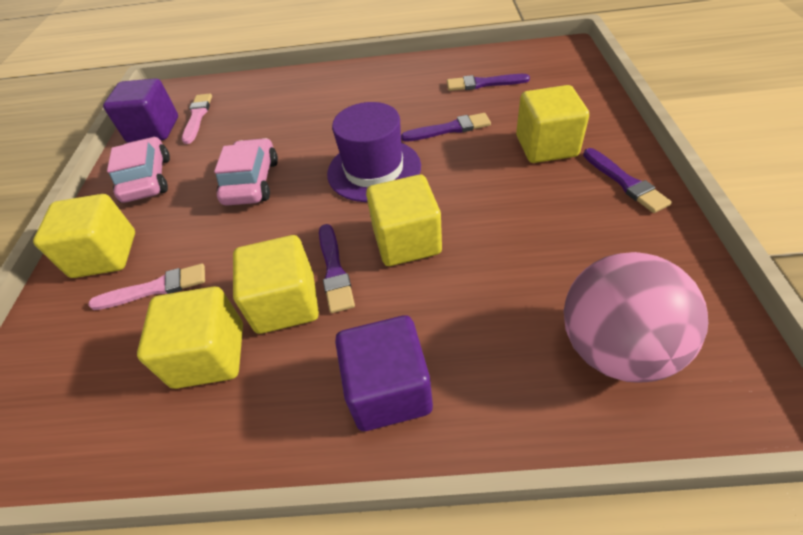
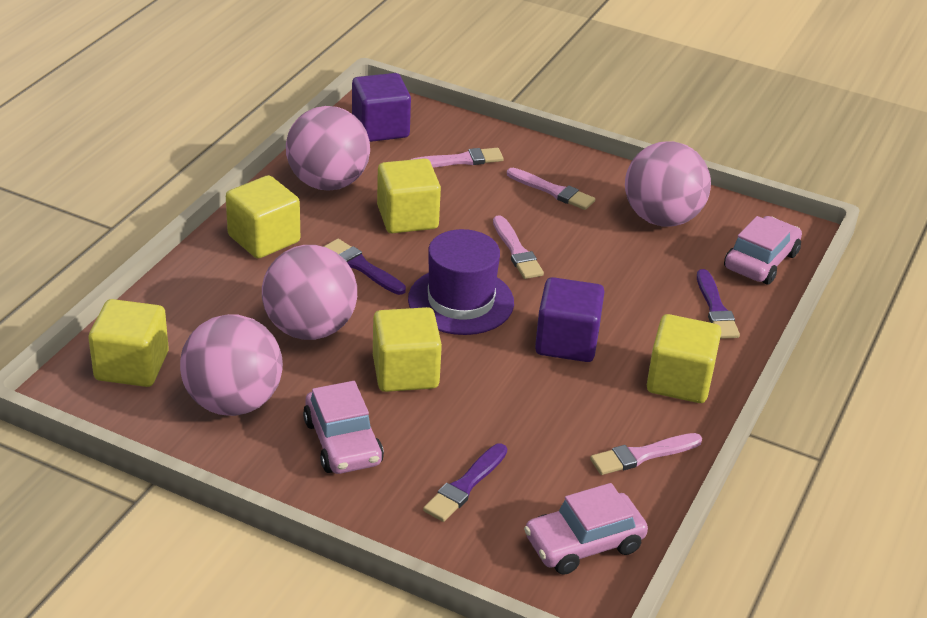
pink ball: [564,252,708,383] = 1 -> [180,314,283,416] [262,245,357,340] [286,106,370,191] [625,141,711,227] = 4
pink brush: [88,264,205,310] [182,94,212,144] = 2 -> [410,148,504,168] [493,215,544,279] [507,168,595,210] [590,433,702,475] = 4
pink car: [107,137,170,203] [214,138,278,206] = 2 -> [303,381,384,474] [524,483,648,575] [724,216,802,285] = 3
purple brush: [319,224,355,313] [401,113,491,142] [447,74,530,91] [583,148,672,213] = 4 -> [324,239,406,295] [423,444,507,522] [697,269,740,339] = 3

